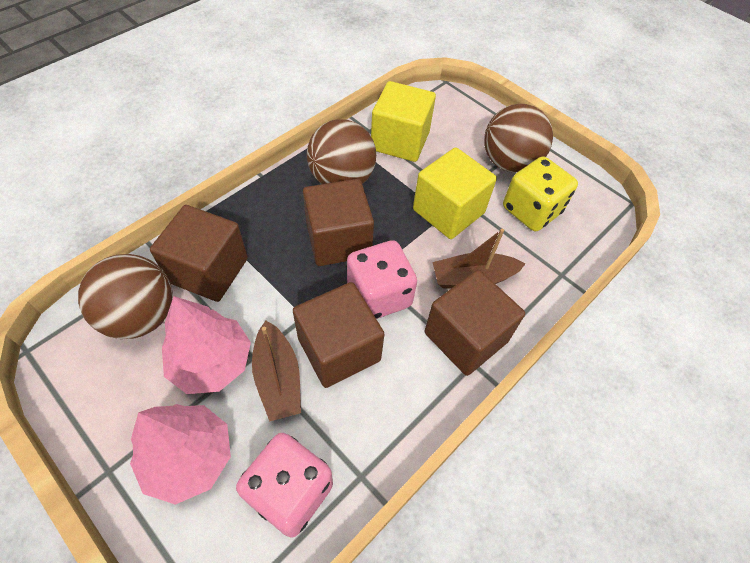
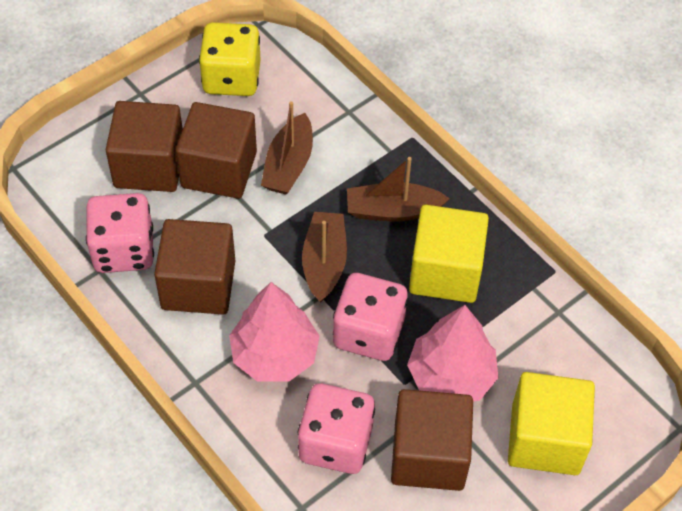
brown ball: [78,254,173,339] [307,120,376,184] [484,104,553,172] = 3 -> none = 0
brown boat: [252,321,301,422] [432,229,525,289] = 2 -> [261,101,313,195] [302,212,347,303] [347,157,450,222] = 3
pink dice: [236,433,333,538] [347,240,417,319] = 2 -> [86,193,154,273] [298,383,375,474] [333,273,408,361] = 3

